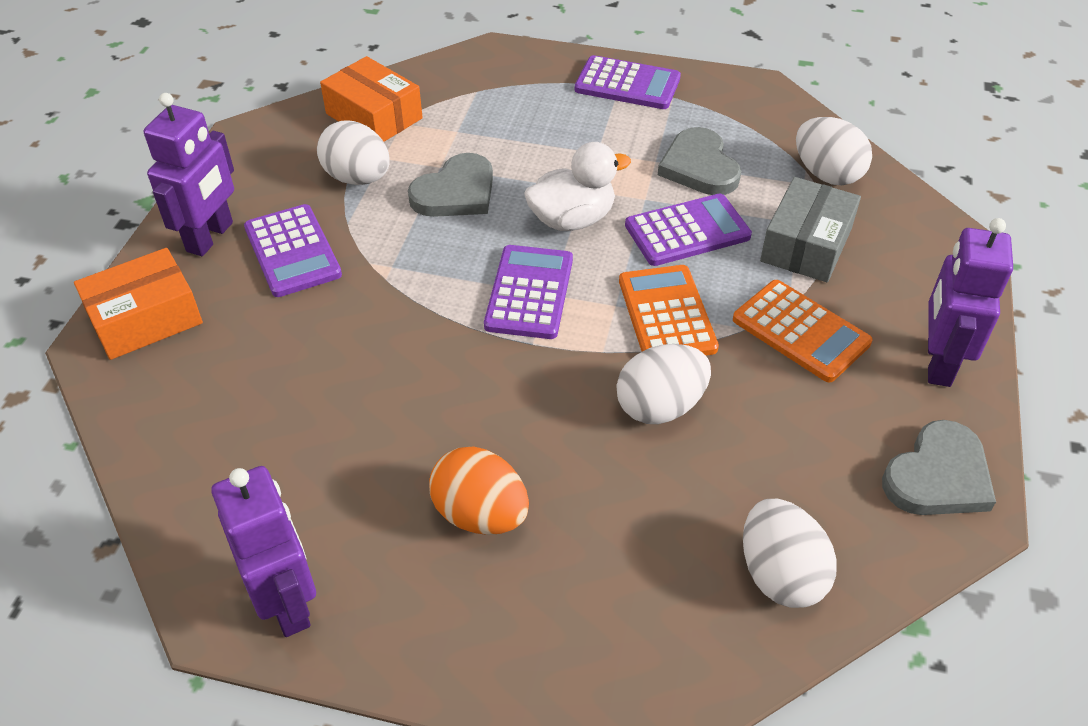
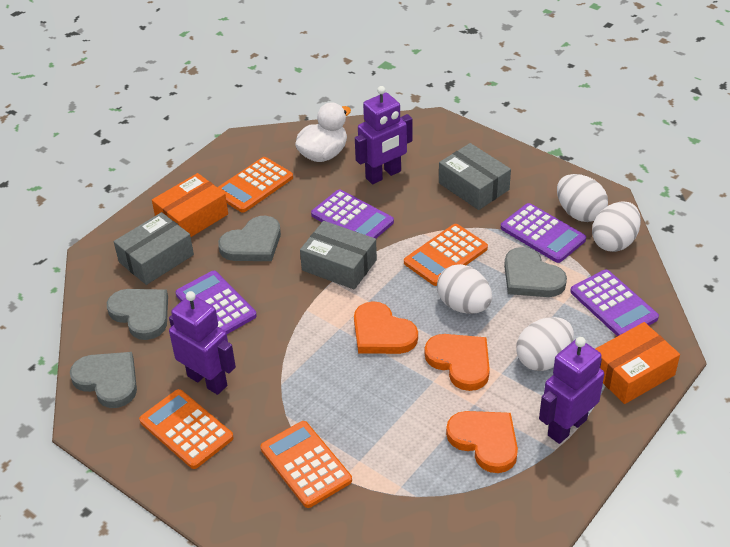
grey box: [760,177,861,282] = 1 -> [114,212,194,285] [300,221,377,290] [439,143,511,210] = 3
grey heart: [408,153,493,217] [658,127,741,195] [882,420,996,515] = 3 -> [70,352,137,408] [107,289,168,340] [218,216,281,261] [504,247,567,297] = 4
orange calculator: [619,265,719,356] [733,280,873,383] = 2 -> [139,389,234,469] [217,157,293,213] [260,421,352,508] [404,224,488,286] = 4
orange egg: [429,447,529,535] = 1 -> none = 0
orange heart: none = 0 -> [354,301,418,354] [425,334,490,391] [446,411,518,473] = 3

